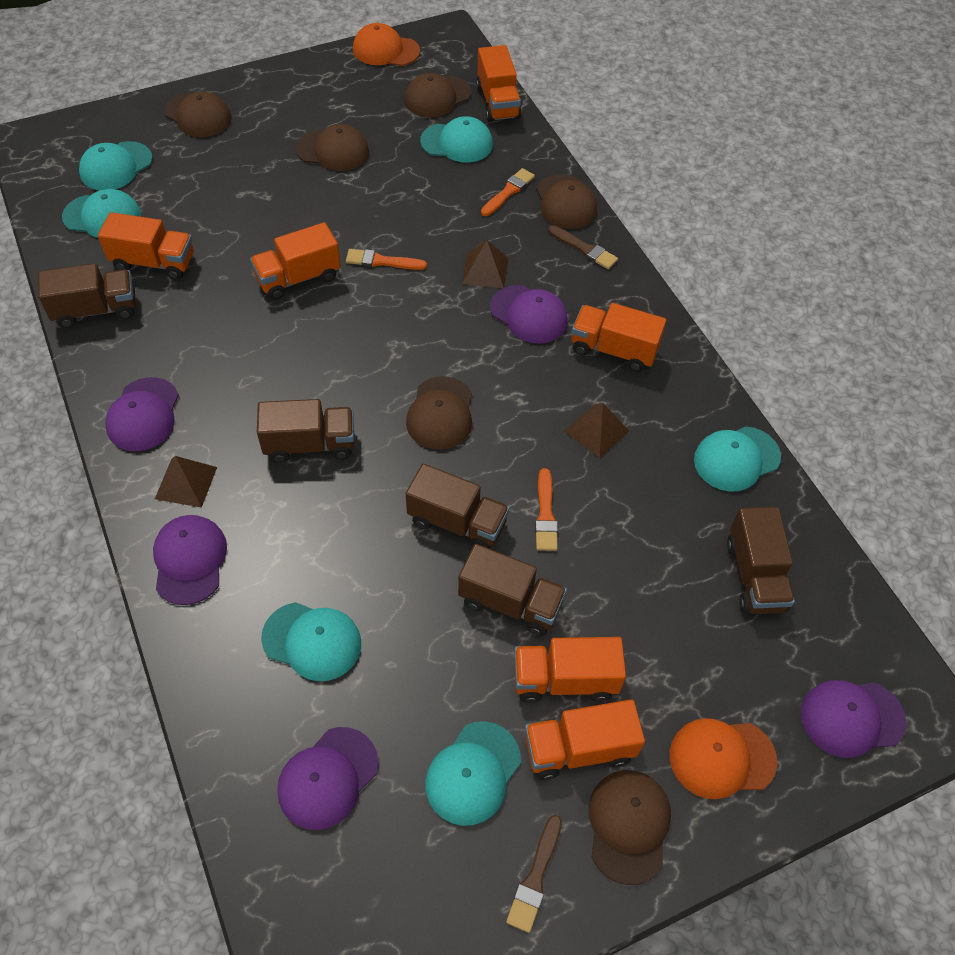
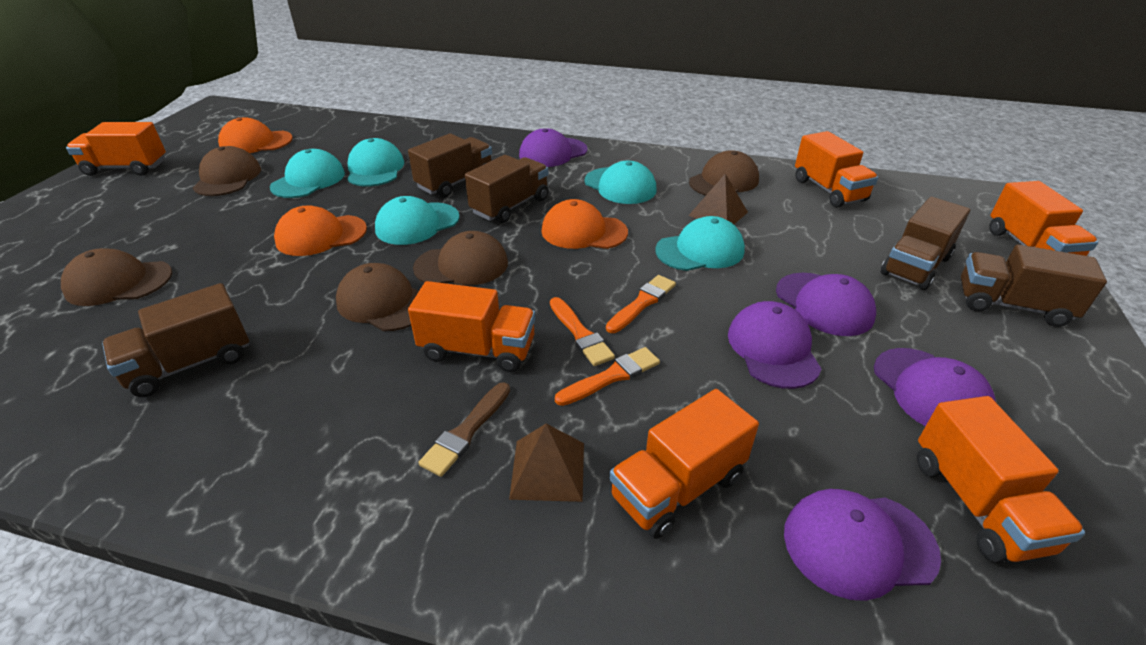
brown brush: [506,815,562,933] [548,225,618,269] = 2 -> [418,382,510,477] = 1
brown cap: [164,92,232,137] [296,124,369,171] [404,73,471,117] [406,376,472,450] [536,174,597,229] [589,770,671,885] = 6 -> [61,248,172,306] [193,146,261,196] [336,263,419,331] [413,231,508,285] [689,150,759,196] = 5
brown pyramid: [155,456,217,508] [462,240,508,288] [565,403,629,458] = 3 -> [509,424,584,502] [688,174,748,224] = 2
orange cap: [353,23,420,66] [670,718,777,799] = 2 -> [218,117,293,153] [274,205,367,256] [541,199,628,249] = 3
turquoise cap: [62,189,141,238] [79,141,152,190] [261,602,361,681] [420,116,493,163] [425,721,521,826] [694,426,781,492] = 6 -> [270,149,345,198] [347,138,404,186] [375,196,460,245] [584,161,657,204] [655,216,745,271] = 5

